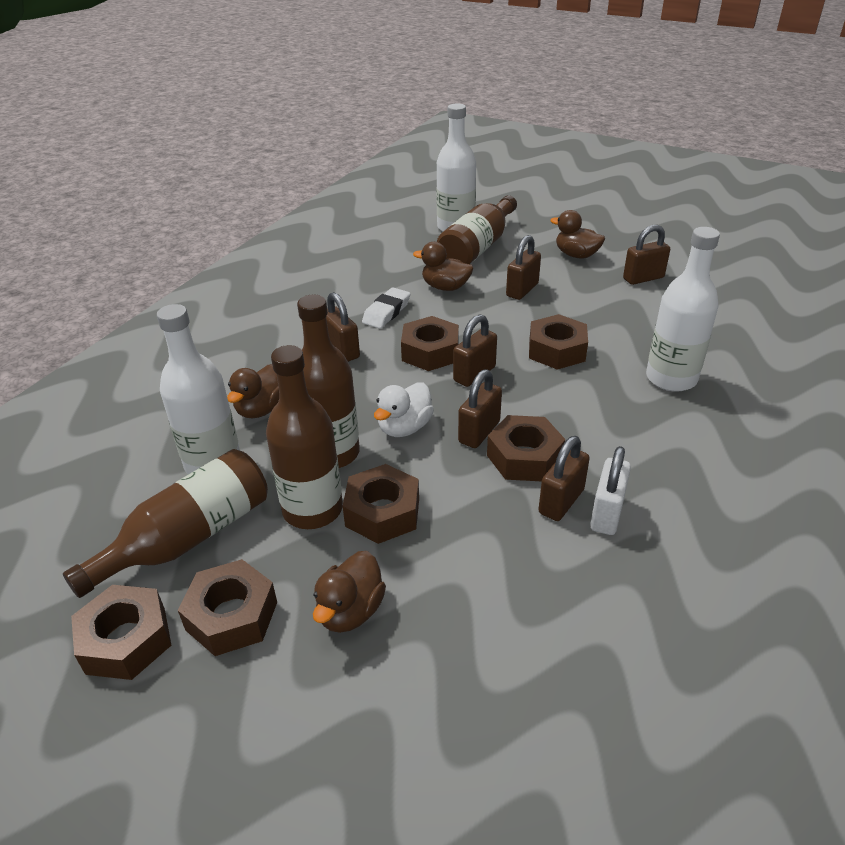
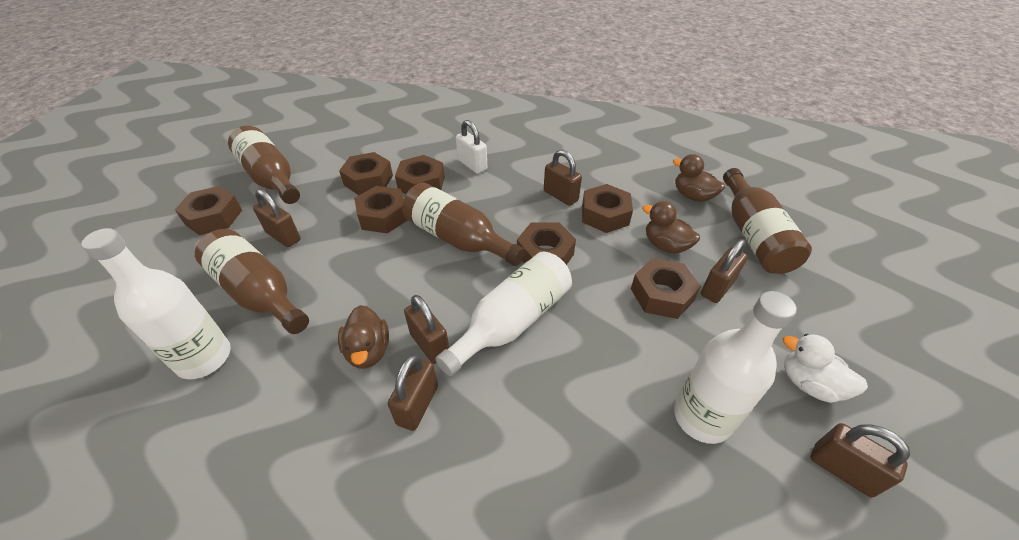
brown duck: [227,364,279,418] [313,551,386,633] [413,242,473,291] [550,210,605,259] = 4 -> [338,305,389,369] [642,201,700,254] [673,154,725,202] = 3
brown nut: [71,585,171,680] [178,559,277,656] [343,464,419,544] [401,316,459,371] [487,415,565,481] [529,314,588,370] = 6 -> [175,186,242,235] [339,152,393,195] [354,186,408,233] [395,155,445,194] [517,222,576,265] [582,184,633,233] [631,258,701,319] = 7
white eraser: [362,287,410,329] = 1 -> none = 0

